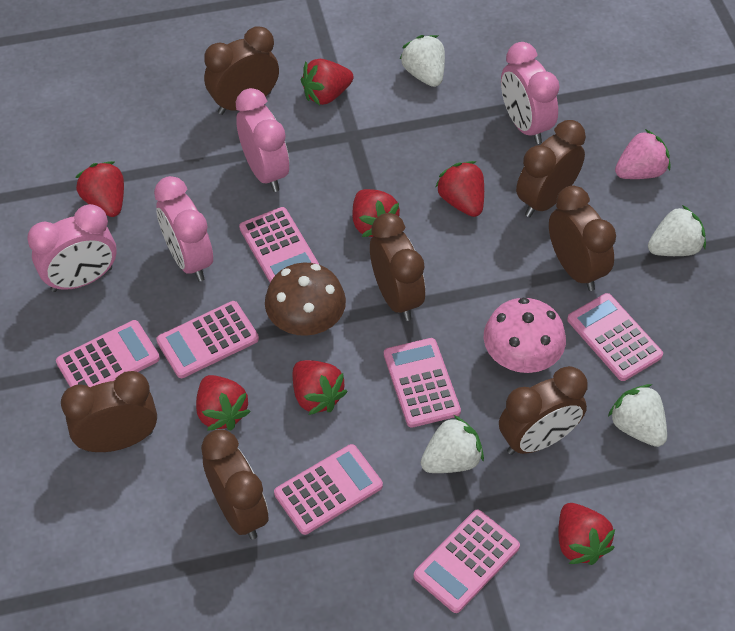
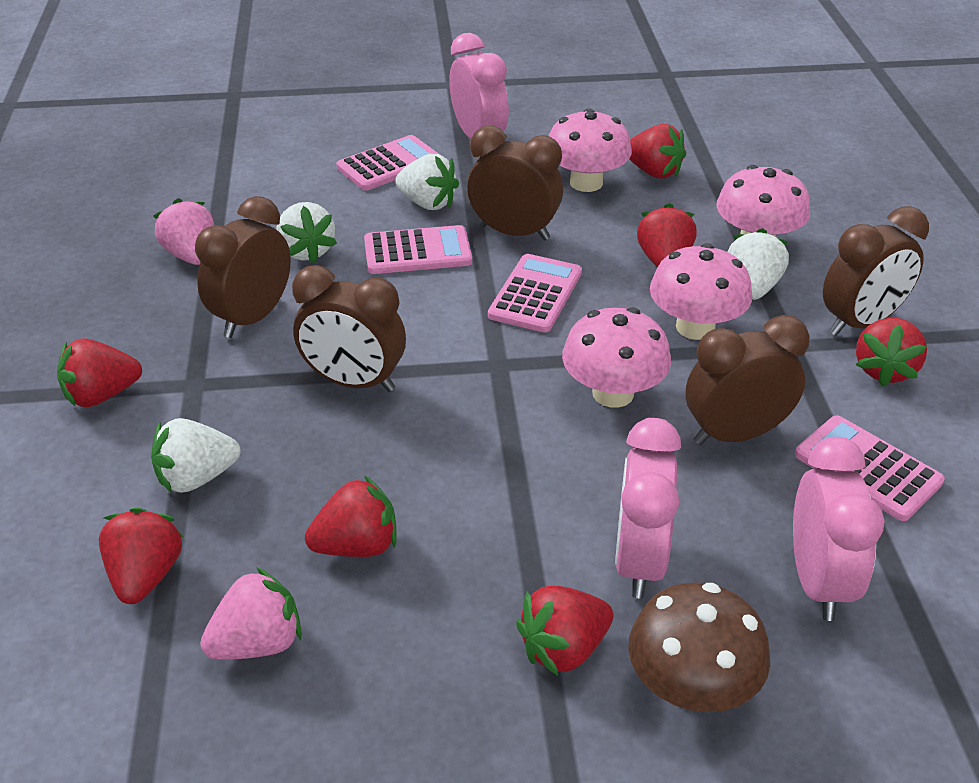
brown clock: [61,371,157,452] [201,430,269,540] [204,26,279,115] [370,213,425,321] [499,366,588,455] [516,120,586,217] [549,186,616,291] = 7 -> [195,196,291,338] [292,265,406,392] [467,126,563,240] [686,315,809,445] [823,206,929,336] = 5
pink calculator: [56,320,160,387] [156,301,259,378] [239,207,319,282] [274,444,383,535] [384,338,461,428] [414,509,520,613] [567,293,663,381] = 7 -> [337,135,440,191] [364,225,472,274] [488,254,582,333] [795,415,945,521] = 4
pink clock: [27,204,117,292] [154,176,213,281] [236,88,289,192] [501,42,560,144] = 4 -> [449,33,509,139] [615,418,681,598] [793,437,885,621] = 3
pink mushroom: [483,298,566,373] = 1 -> [549,108,632,192] [562,307,671,408] [650,243,752,340] [716,165,810,237] = 4
pink strawberry: [615,129,670,179] = 1 -> [153,198,214,265] [200,567,302,660] = 2

